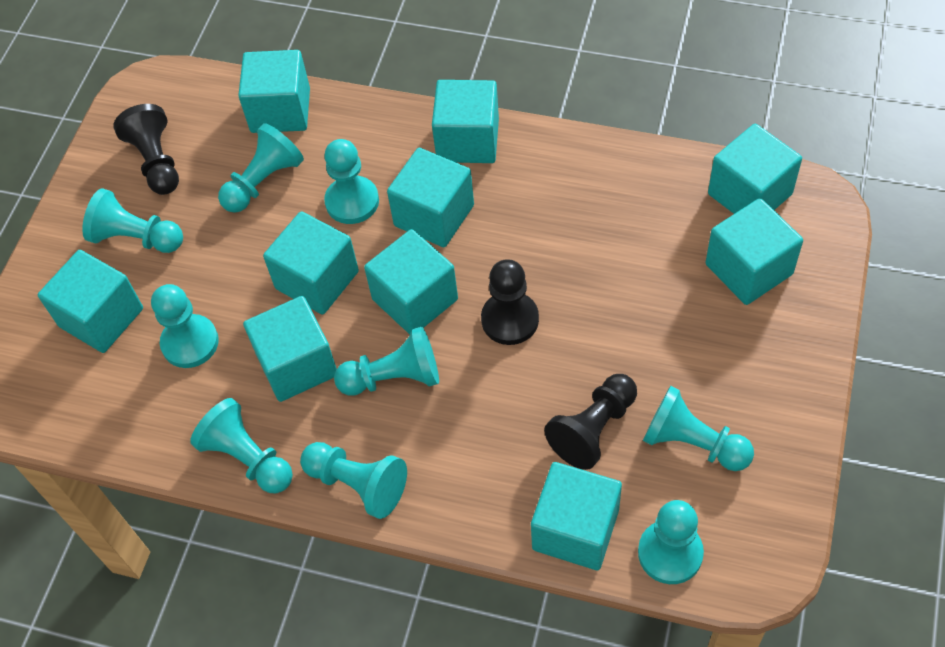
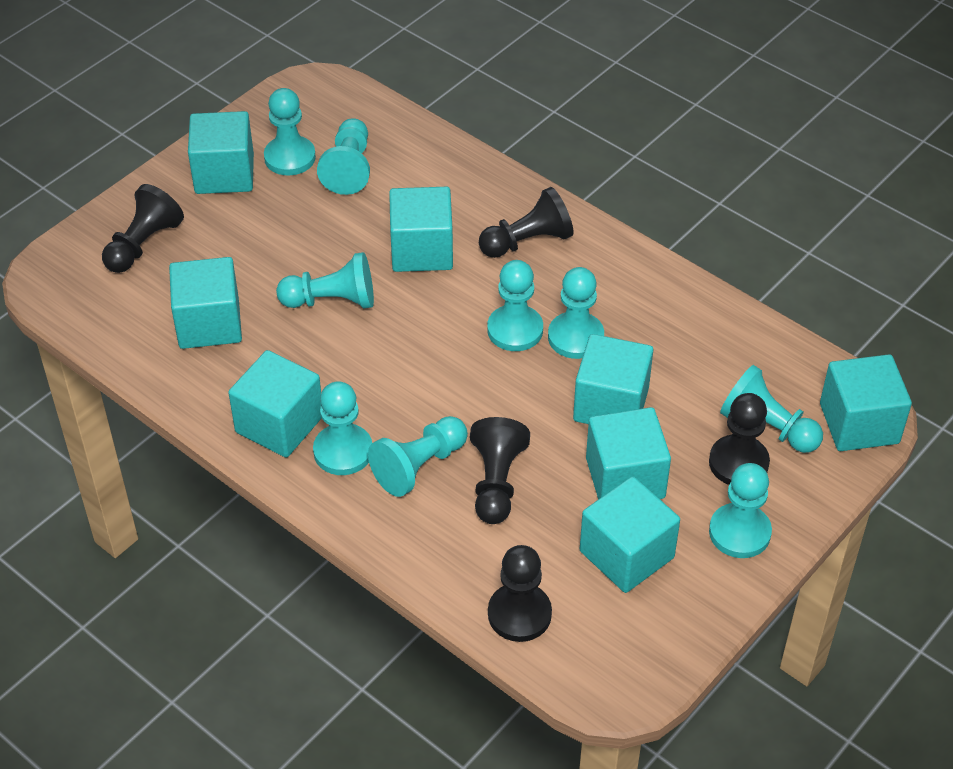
black pawn: [113,104,179,195] [481,259,539,345] [544,374,637,470] = 3 -> [102,184,184,273] [470,417,530,524] [479,187,573,258] [488,545,552,642] [709,393,770,485] = 5
turquoise cube: [38,250,143,353] [238,50,310,133] [243,296,337,402] [263,211,359,315] [364,229,458,334] [387,148,474,247] [432,80,499,163] [531,462,622,570] [705,198,803,305] [708,124,802,214] = 10 -> [169,257,242,349] [188,111,254,194] [228,350,322,458] [389,187,453,272] [573,334,653,424] [580,476,680,593] [586,407,671,500] [820,354,912,451] = 8

